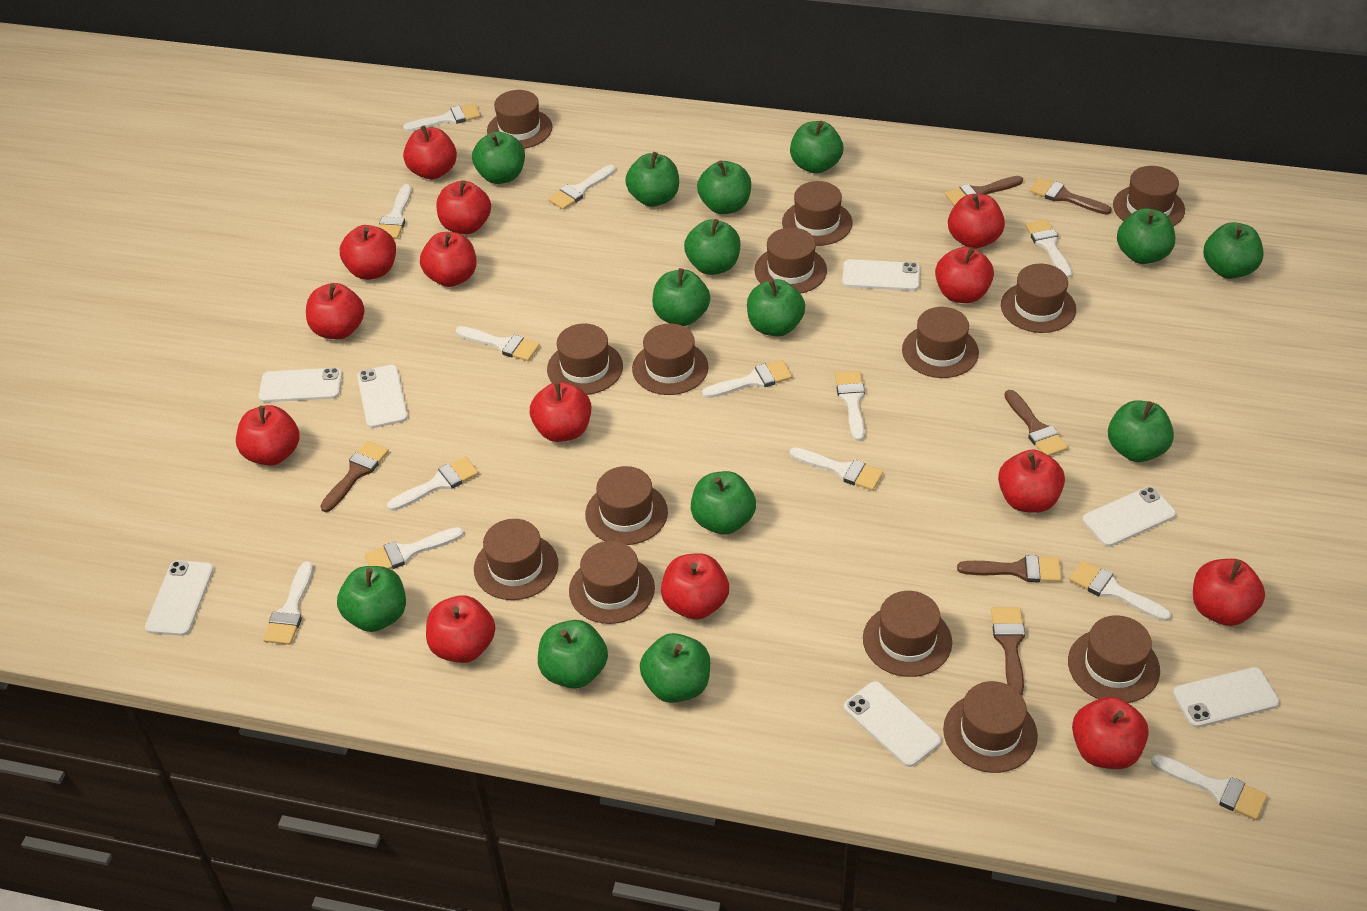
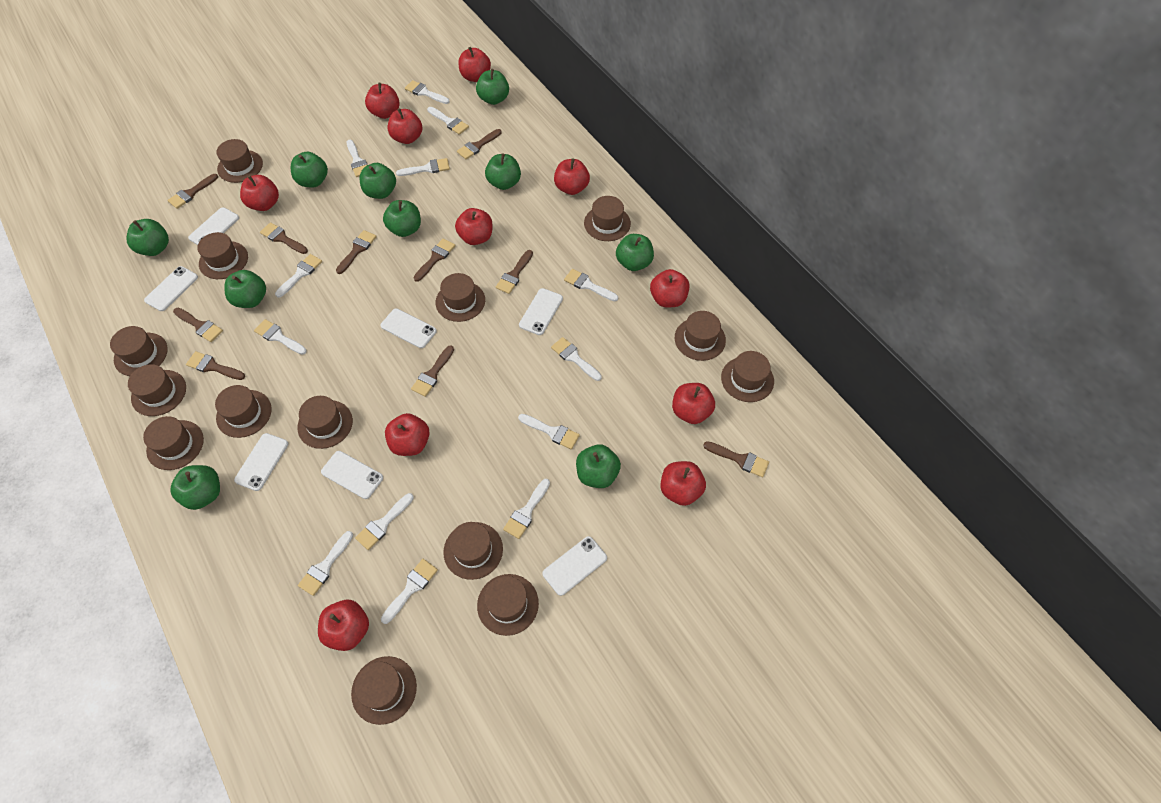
brown brush: [320,441,389,512] [945,176,1023,206] [957,555,1062,582] [991,607,1025,695] [1004,390,1068,456] [1030,177,1112,215] = 6 -> [167,174,218,209] [173,308,223,342] [186,351,245,380] [260,222,308,254] [336,230,377,274] [411,346,454,397] [414,238,456,282] [457,129,502,159] [496,250,533,294] [703,441,769,477] = 10
green apple: [337,566,406,632] [472,132,525,184] [538,620,608,689] [625,152,679,207] [640,633,710,703] [652,268,710,326] [684,219,740,275] [691,471,756,535] [697,161,751,214] [747,279,805,336] [790,121,843,174] [1108,400,1174,462] [1117,208,1175,264] [1203,222,1263,279] = 14 -> [126,219,169,256] [170,465,220,510] [224,270,266,308] [291,152,328,187] [359,163,396,199] [383,200,421,237] [476,69,509,105] [485,153,521,190] [576,444,621,488] [616,234,654,271] = 10
red apple: [236,405,300,466] [306,283,365,339] [340,225,396,280] [403,125,457,179] [420,232,477,287] [426,595,495,663] [437,180,491,234] [530,382,591,442] [661,553,729,620] [935,247,994,303] [948,194,1005,249] [998,449,1065,513] [1072,697,1149,769] [1193,559,1265,626] = 14 -> [240,175,279,211] [318,600,369,651] [365,83,400,119] [385,413,430,456] [388,108,422,144] [455,208,492,245] [459,47,491,82] [554,158,590,195] [650,269,690,307] [660,461,706,506] [672,383,715,424] = 11

